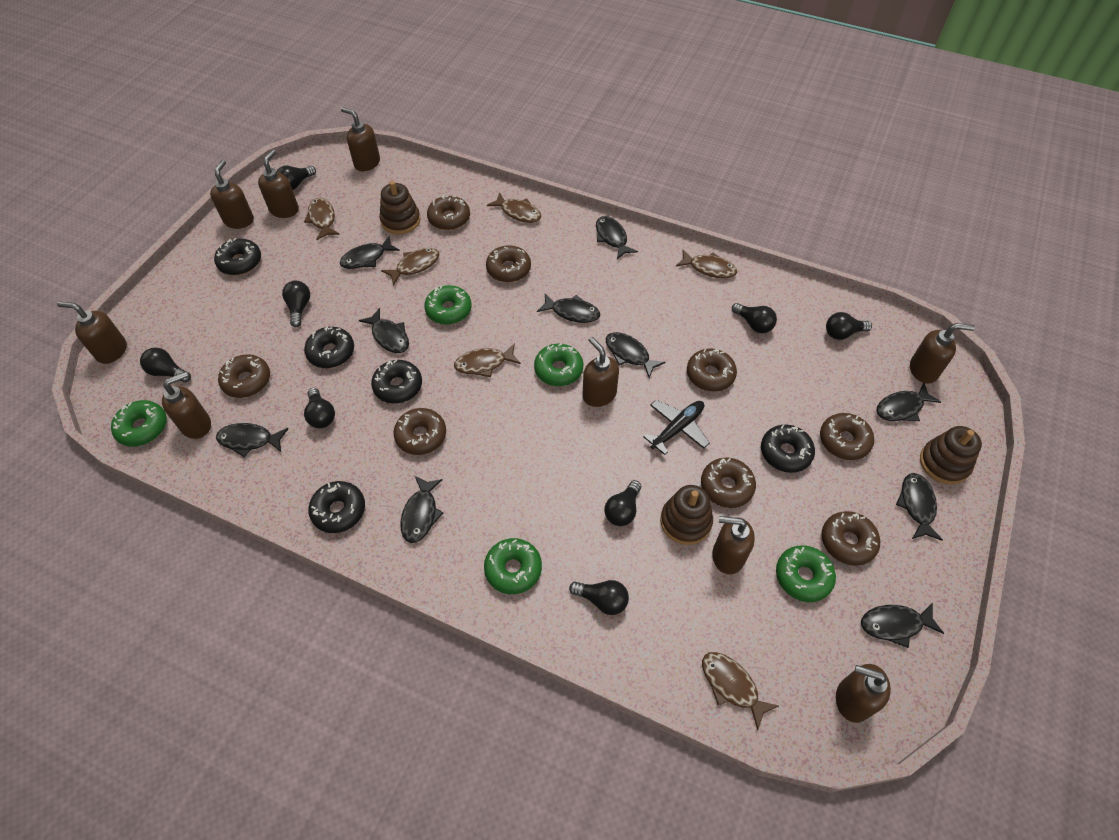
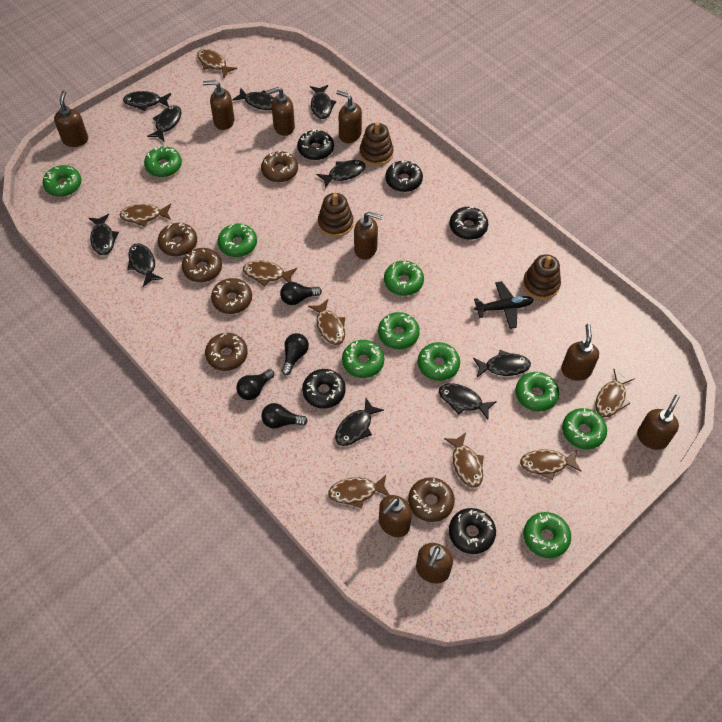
black light bulb: [140,347,191,383] [276,166,316,190] [282,281,310,327] [304,388,335,428] [569,580,629,615] [604,480,641,526] [732,303,777,333] [826,312,872,340] = 8 -> [236,369,275,400] [261,403,308,428] [280,282,322,305] [282,333,309,375] = 4
brown donut: [218,354,270,398] [394,408,446,455] [427,196,470,230] [486,245,531,282] [687,348,737,392] [701,458,756,508] [820,413,874,460] [821,511,880,566] = 8 -> [158,223,197,256] [182,248,222,282] [205,333,248,371] [211,278,252,314] [261,151,298,182] [408,477,455,522] = 6
brown fish: [304,198,340,240] [381,248,440,286] [454,343,521,377] [487,192,541,223] [676,250,737,279] [702,652,779,731] = 6 -> [119,204,171,227] [197,49,237,77] [243,261,297,286] [308,299,345,345] [328,475,389,509] [444,433,484,488] [520,449,582,480] [595,369,634,417] = 8
green donut: [111,400,167,447] [424,285,472,325] [484,538,542,594] [534,343,583,386] [776,546,836,602] = 5 -> [43,165,81,197] [144,146,182,177] [218,223,257,257] [342,340,384,378] [378,312,420,349] [384,261,424,296] [418,342,460,381] [515,372,559,412] [523,512,571,558] [562,408,607,449] = 10

